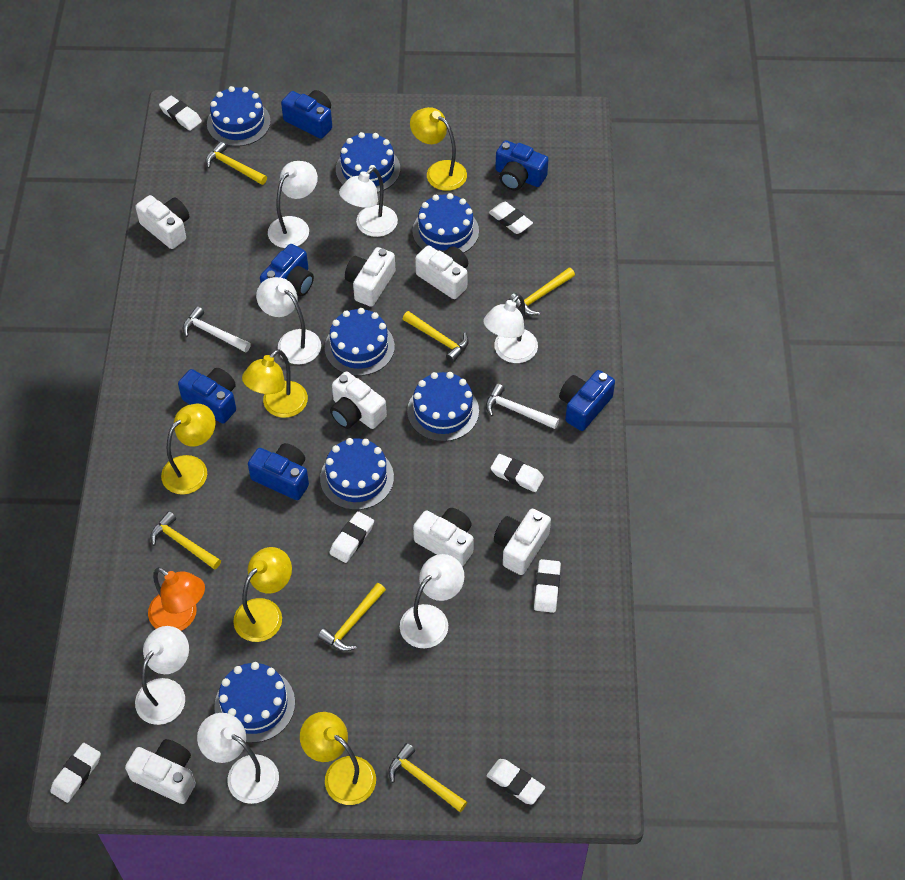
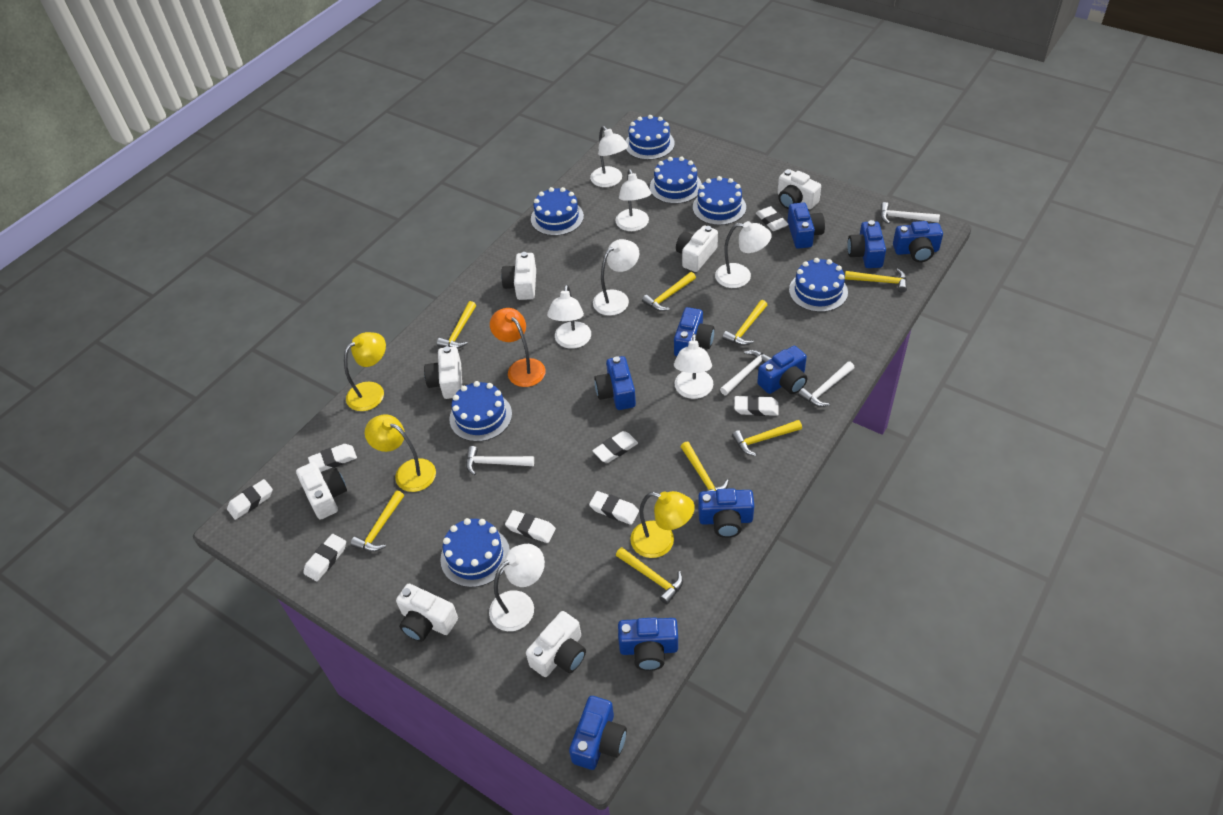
blue camera: [178,368,236,423] [248,443,309,500] [260,244,314,296] [281,90,332,139] [495,140,549,191] [559,370,615,431] = 6 -> [569,696,627,770] [594,356,636,410] [618,618,678,671] [674,307,714,356] [698,488,754,538] [757,346,807,394] [787,202,825,249] [847,220,886,268] [893,221,943,262] = 9
white eraser: [50,743,101,803] [159,96,202,131] [329,511,374,563] [487,759,545,805] [489,202,533,234] [491,454,544,492] [534,559,561,613] = 7 -> [227,479,273,520] [303,534,346,581] [308,444,357,472] [505,510,556,543] [589,491,639,525] [592,431,638,463] [734,395,779,416] [756,206,789,231] = 8
white hammer: [183,306,251,353] [486,384,559,429] = 2 -> [466,446,534,476] [720,350,772,395] [798,361,855,407] [880,202,940,224] = 4
yellow hammer: [150,511,221,570] [206,142,267,185] [318,583,386,651] [388,743,467,812] [403,311,469,363] [509,268,575,315] = 6 -> [350,490,404,552] [437,301,476,349] [616,547,683,604] [642,272,696,311] [681,442,729,491] [722,300,767,345] [732,420,802,456] [845,268,907,293] = 8
yellow lamp: [161,403,215,495] [233,547,292,642] [242,349,308,418] [300,712,376,805] [410,107,467,191] = 5 -> [344,332,386,411] [365,414,436,492] [630,491,695,558] = 3

